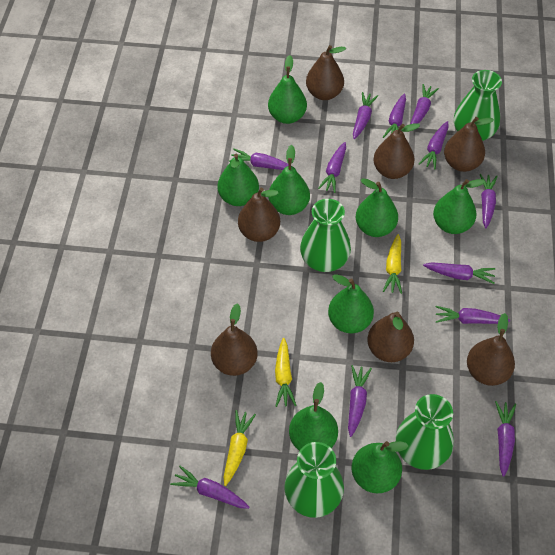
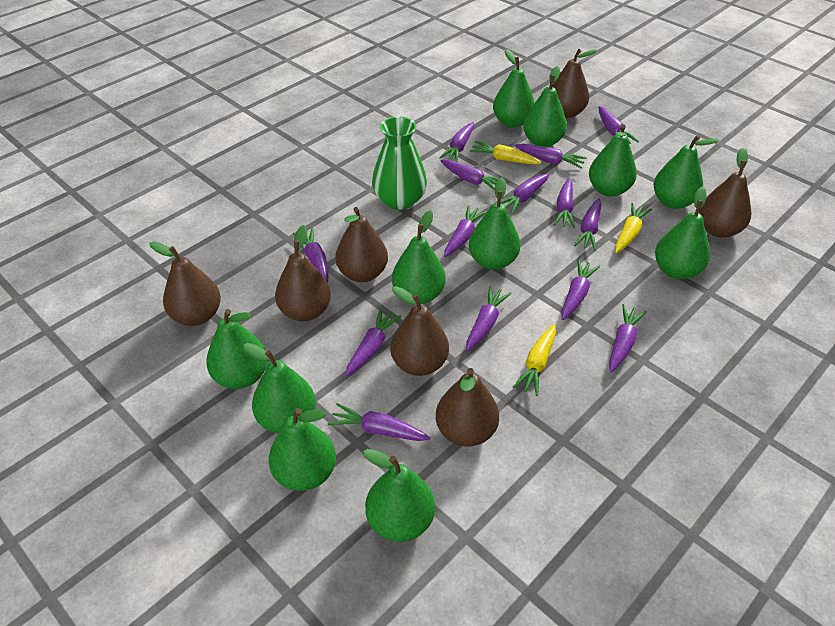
green pear: [217,154,259,206] [268,55,307,124] [268,145,310,215] [289,382,338,451] [328,274,374,333] [352,441,408,493] [356,178,398,237] [433,179,485,234] = 8 -> [206,309,267,389] [243,343,316,433] [269,408,336,491] [363,449,435,542] [392,210,446,304] [469,177,521,270] [493,49,535,128] [523,66,567,147] [589,124,637,197] [653,135,719,209] [655,186,710,279] = 11
green vase: [284,442,344,518] [300,199,351,272] [396,394,454,470] [454,70,502,141] = 4 -> [372,116,427,210] = 1
purple carrot: [170,466,250,509] [229,149,288,170] [318,142,346,193] [348,365,372,437] [353,92,378,139] [383,94,406,138] [410,84,439,124] [419,121,449,169] [423,262,496,284] [436,306,510,324] [480,174,498,228] [495,401,516,477] = 12 -> [292,228,329,283] [328,403,430,441] [345,308,402,377] [439,122,474,162] [440,160,508,190] [444,206,487,257] [466,286,512,351] [500,173,550,214] [515,144,587,168] [554,178,575,228] [561,260,600,320] [574,199,601,251] [598,106,639,144] [609,304,646,372] = 14

